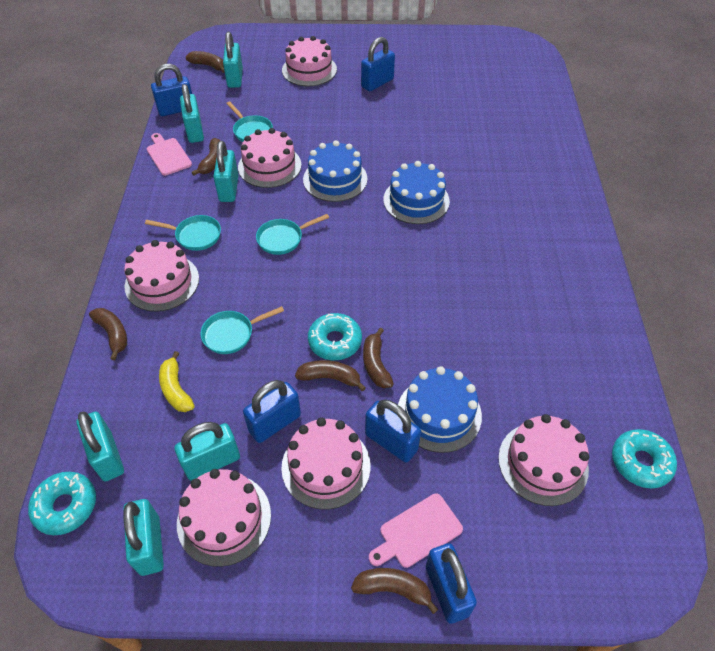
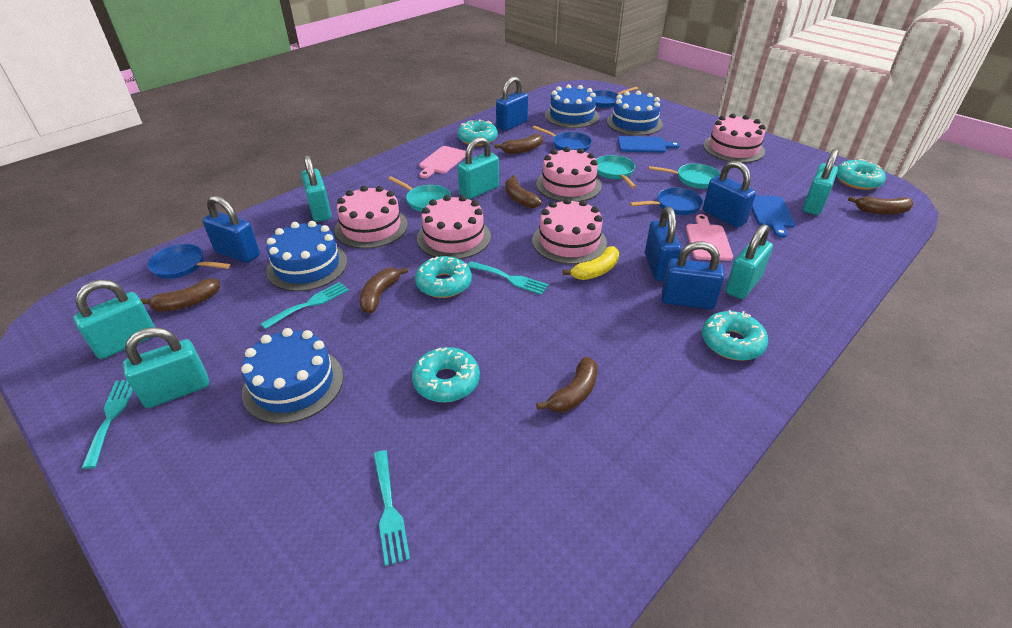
blue cake: [303,140,368,202] [383,161,450,224] [398,366,482,453] = 3 -> [241,328,343,424] [266,221,347,291] [545,84,599,128] [607,91,663,136] = 4
blue cutting board: none = 0 -> [618,136,680,153] [752,195,795,238] = 2
blue pan: none = 0 -> [147,244,230,279] [532,126,592,152] [592,87,638,108] [630,187,703,215] = 4
pink cake: [124,240,199,312] [177,469,271,567] [238,128,301,188] [281,417,371,509] [282,36,337,86] [498,414,589,506] = 6 -> [334,186,408,249] [417,195,491,259] [532,198,607,264] [536,147,602,202] [703,114,766,163] = 5
turquoise donut: [28,472,96,535] [308,313,362,360] [612,429,677,488] = 3 -> [412,347,480,402] [415,256,472,298] [458,119,498,146] [702,310,768,361] [837,159,886,190] = 5
turquoise fork: none = 0 -> [82,380,133,469] [261,282,349,329] [373,450,410,566] [468,261,548,295] = 4
turquoise pan: [145,215,221,251] [200,306,284,354] [226,101,273,142] [256,214,329,255] = 4 -> [388,176,451,212] [596,155,636,188] [648,163,721,189] = 3

